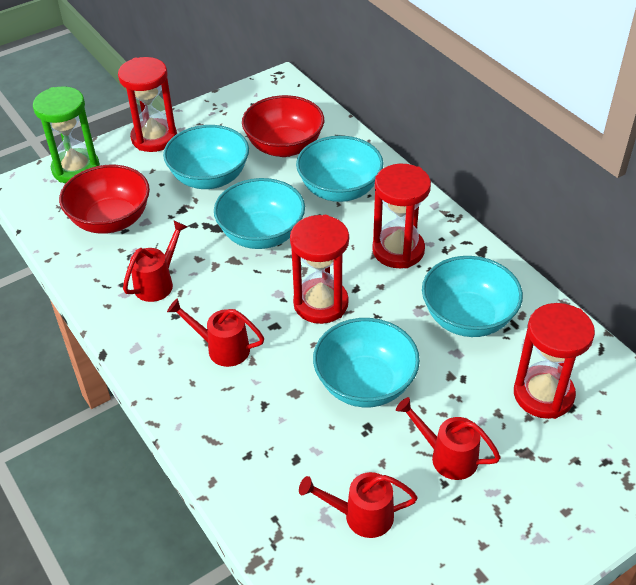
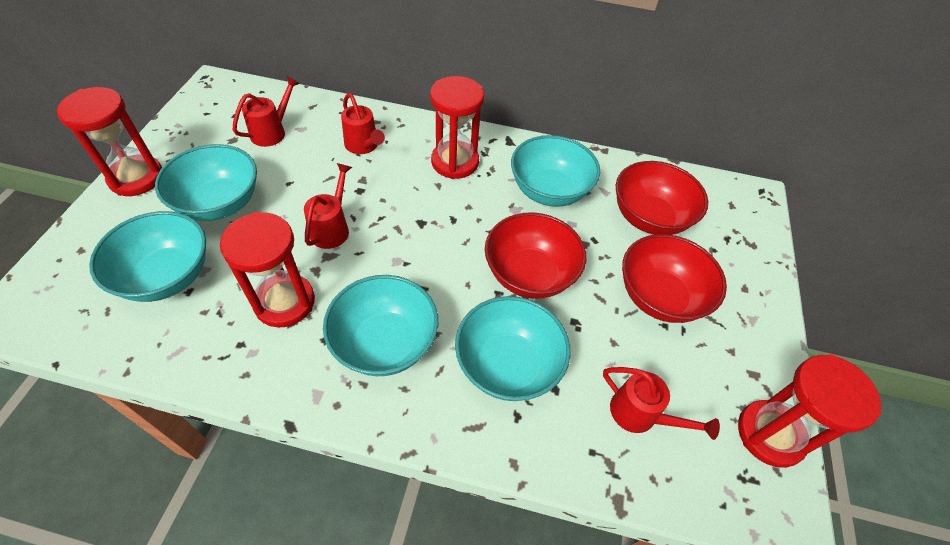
green hourglass: [33,86,100,183] = 1 -> none = 0
red bowl: [59,165,150,234] [242,95,324,157] = 2 -> [485,212,586,299] [616,161,708,235] [622,234,727,323] = 3

